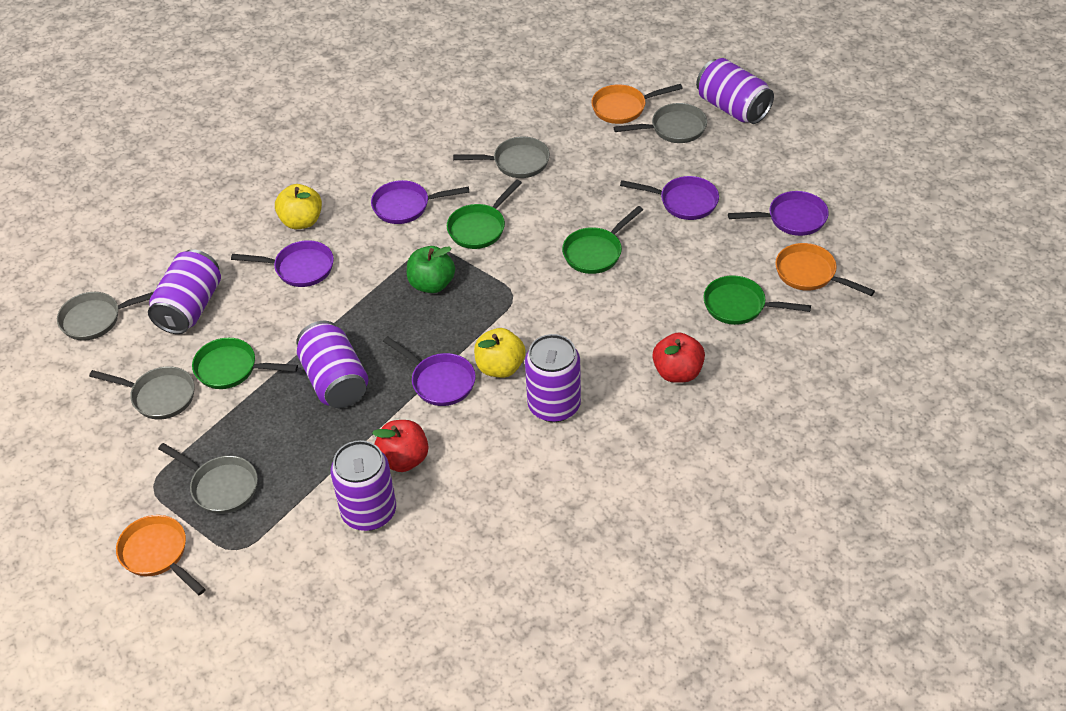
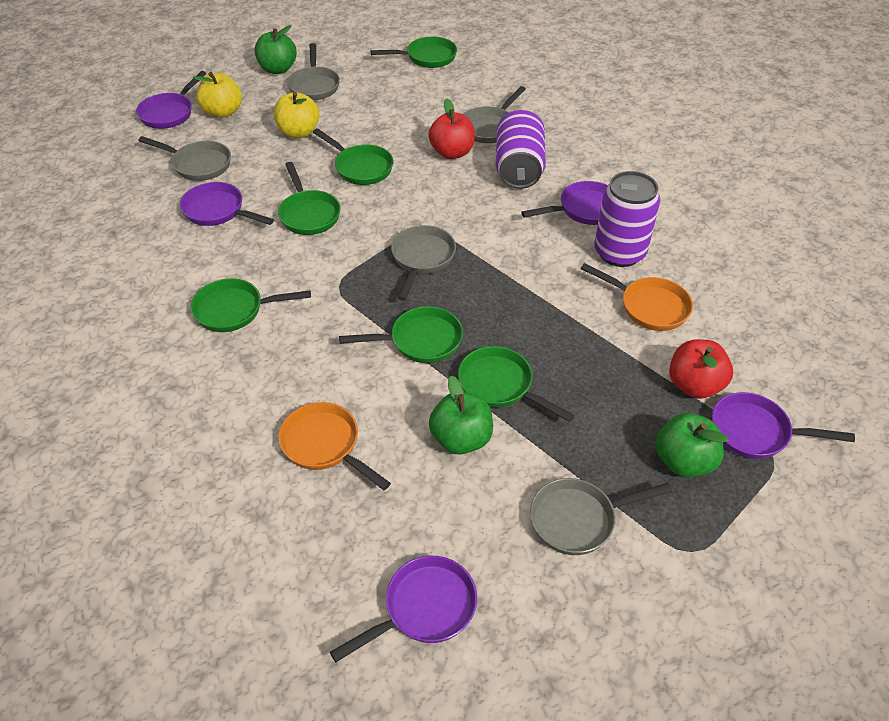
green apple: [407,246,455,293] = 1 -> [254,25,297,74] [429,376,493,454] [655,413,728,477] = 3
green pan: [192,338,298,389] [447,179,522,249] [562,206,643,274] [703,275,811,325] = 4 -> [191,278,311,332] [278,162,341,235] [313,128,394,185] [339,306,463,363] [371,37,457,68] [458,346,575,422] = 6
orange pan: [116,515,206,595] [591,84,683,124] [775,243,875,296] = 3 -> [279,402,391,490] [581,263,693,331] = 2
purple can: [148,249,221,334] [296,321,368,408] [330,440,396,531] [525,334,581,422] [696,58,774,124] = 5 -> [496,110,546,189] [594,171,660,267] = 2

